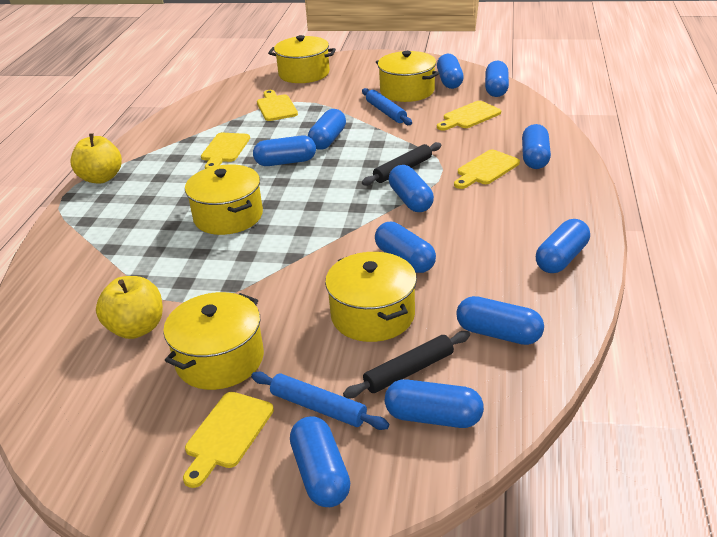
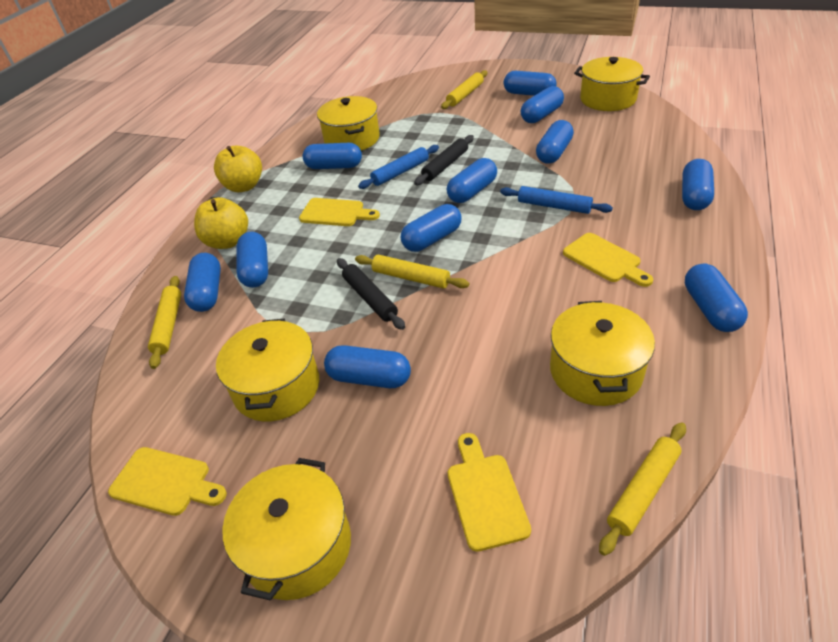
yellow cutting board: [183,392,274,488] [201,133,250,169] [257,90,298,121] [437,101,501,131] [454,150,520,189] = 5 -> [108,447,227,516] [299,198,380,226] [448,433,531,552] [563,233,653,287] = 4
yellow rolling pin: none = 0 -> [148,276,181,369] [355,255,469,288] [441,70,487,109] [599,422,686,556] = 4

